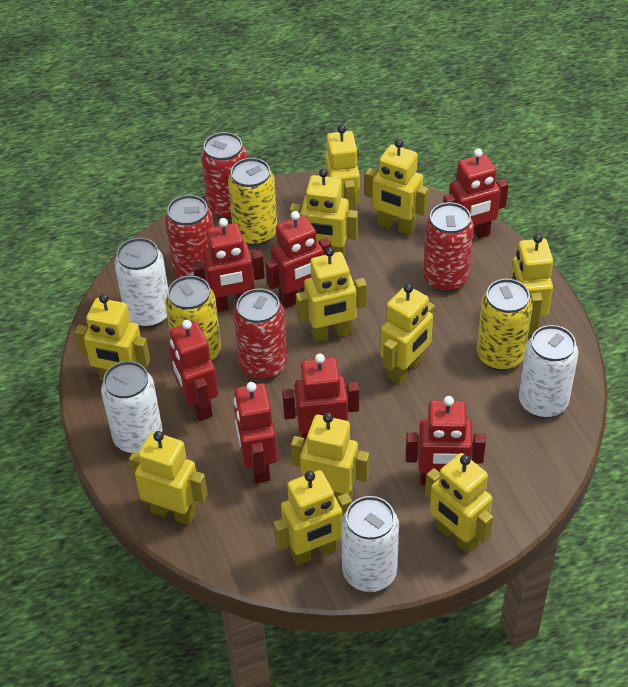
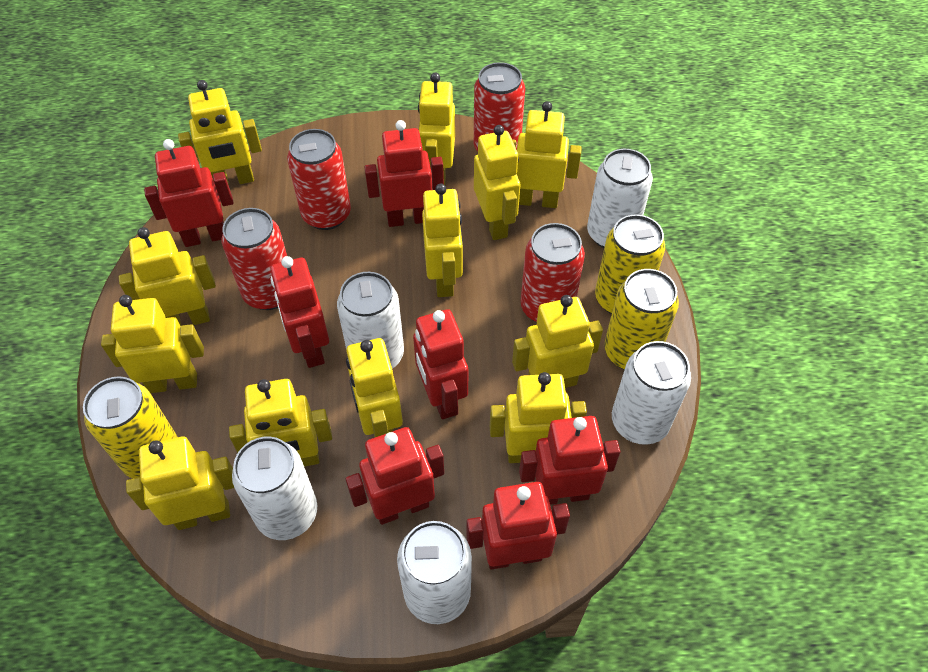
white can: [101,361,163,454] [115,238,168,328] [341,496,399,592] [519,325,578,418] = 4 -> [232,437,317,540] [337,272,404,369] [397,521,472,624] [587,149,653,248] [612,341,691,445] = 5
yellow robot: [75,294,150,381] [129,431,208,525] [273,470,352,566] [290,169,358,256] [291,412,370,499] [296,247,367,343] [325,125,360,210] [365,139,429,236] [380,283,435,384] [425,453,493,554] [511,234,553,335] = 11 -> [101,295,204,393] [119,227,216,326] [126,437,234,530] [178,80,262,185] [229,379,332,467] [346,338,403,437] [418,73,455,185] [422,184,463,297] [474,125,520,240] [490,372,587,463] [512,101,582,208] [512,295,603,388] = 12

